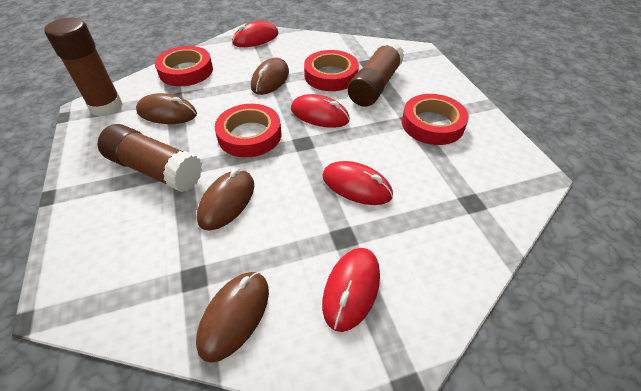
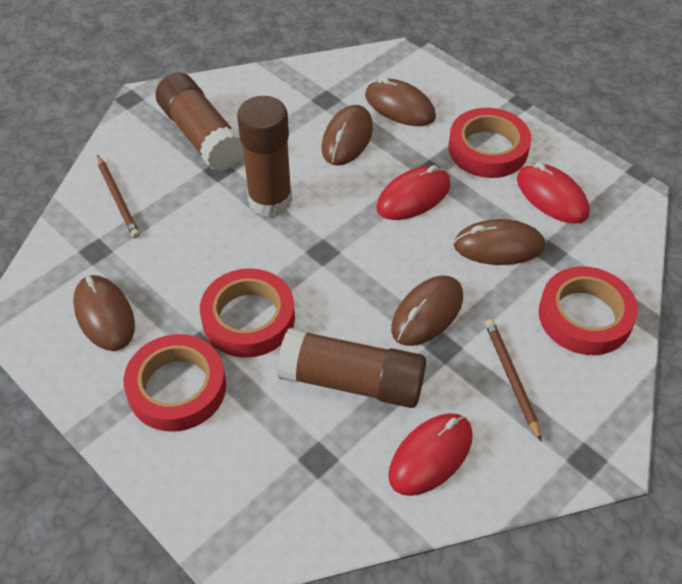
brown mouse: [136,93,197,124] [196,272,269,363] [197,169,254,230] [251,58,289,95] = 4 -> [73,275,135,351] [322,105,373,166] [365,77,436,126] [391,275,463,346] [454,219,545,265] = 5
brown pencil: none = 0 -> [97,155,140,238] [485,319,542,442] = 2
red mouse: [232,21,279,47] [291,94,350,128] [322,161,393,205] [322,248,380,332] = 4 -> [377,165,450,220] [388,413,473,496] [517,162,590,224] = 3

